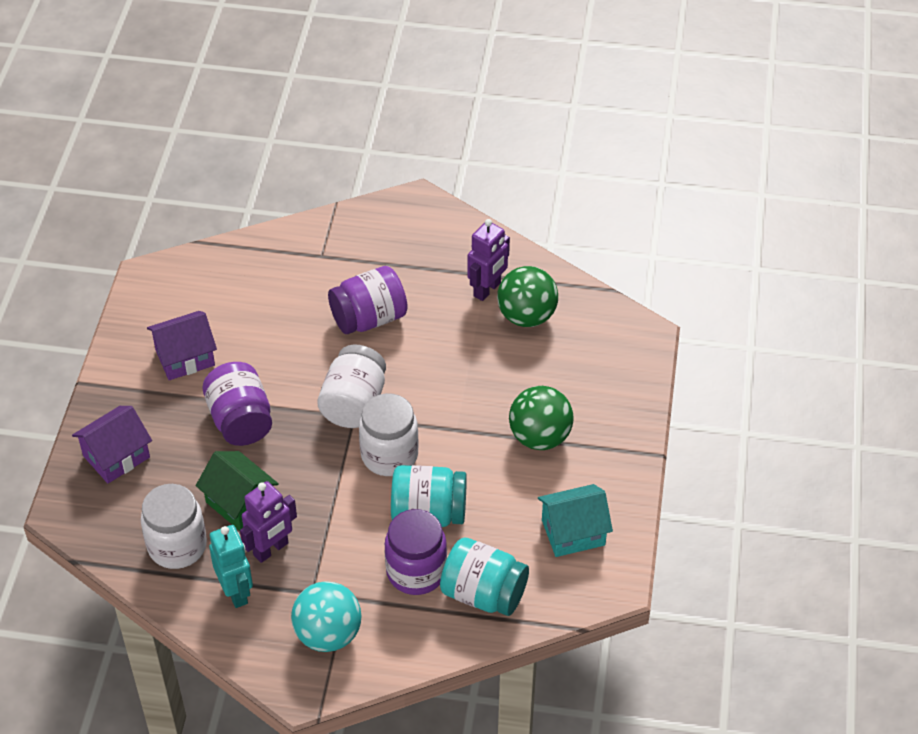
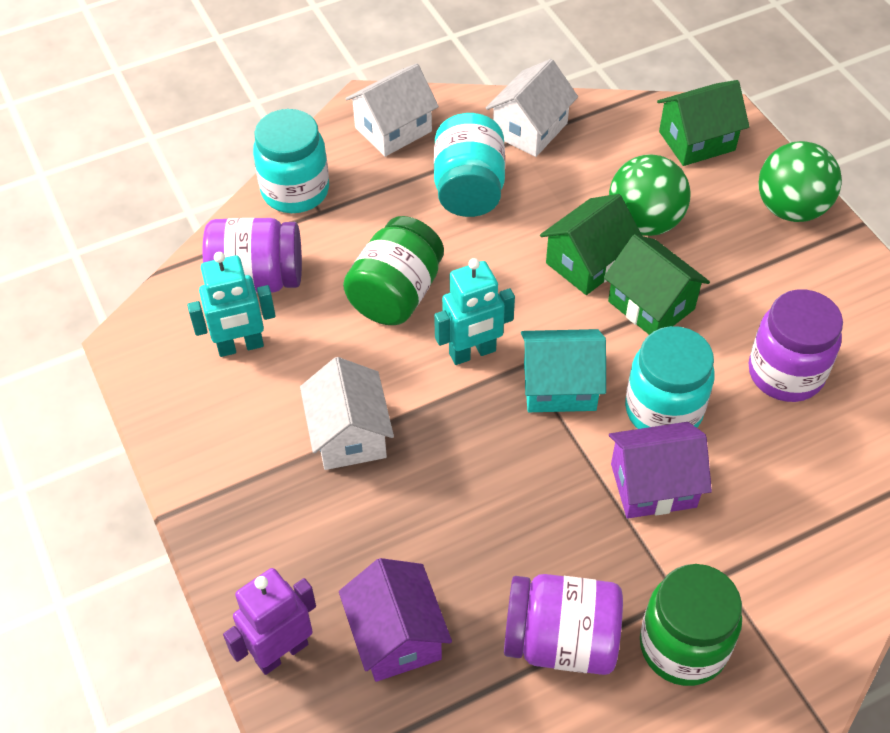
green house: [196,451,279,531] = 1 -> [540,194,642,295] [604,234,710,335] [657,80,749,166] = 3
green jar: none = 0 -> [343,216,444,325] [640,564,742,686] = 2
purple robot: [240,481,297,563] [467,219,510,301] = 2 -> [223,568,316,675] = 1
turquoise ball: [291,581,362,652] = 1 -> none = 0
turquoise jar: [391,465,467,527] [440,538,529,616] = 2 -> [253,109,329,213] [434,113,505,217] [625,326,715,429] = 3
turquoise robot: [209,525,253,608] = 1 -> [187,252,276,357] [434,258,515,365] = 2
white house: none = 0 -> [300,357,394,470] [345,63,439,157] [486,59,578,157] = 3
white jar: [141,484,207,569] [317,345,386,428] [359,393,419,476] = 3 -> none = 0

